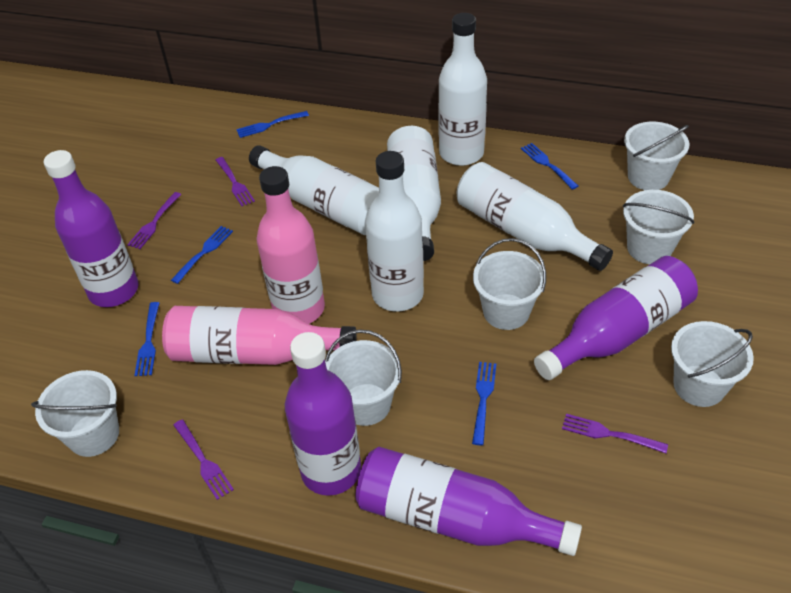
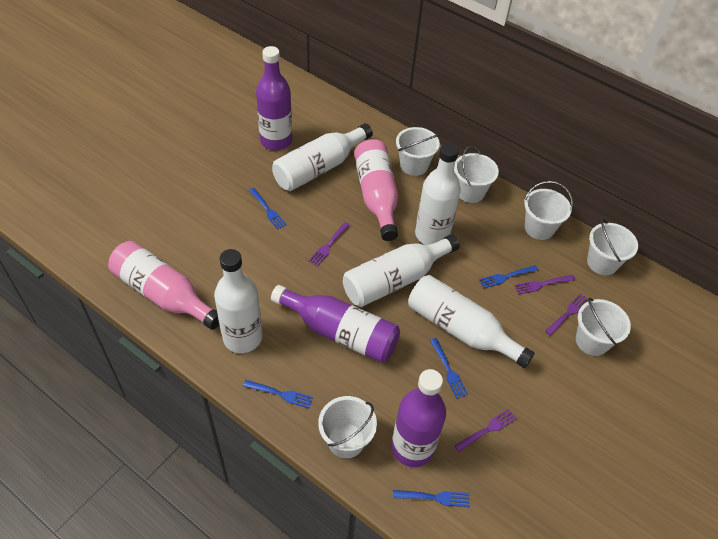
purple bottle: [44,150,139,307] [285,332,361,496] [356,447,582,556] [534,256,698,380] = 4 -> [256,46,292,150] [271,285,400,363] [392,369,446,467] = 3

